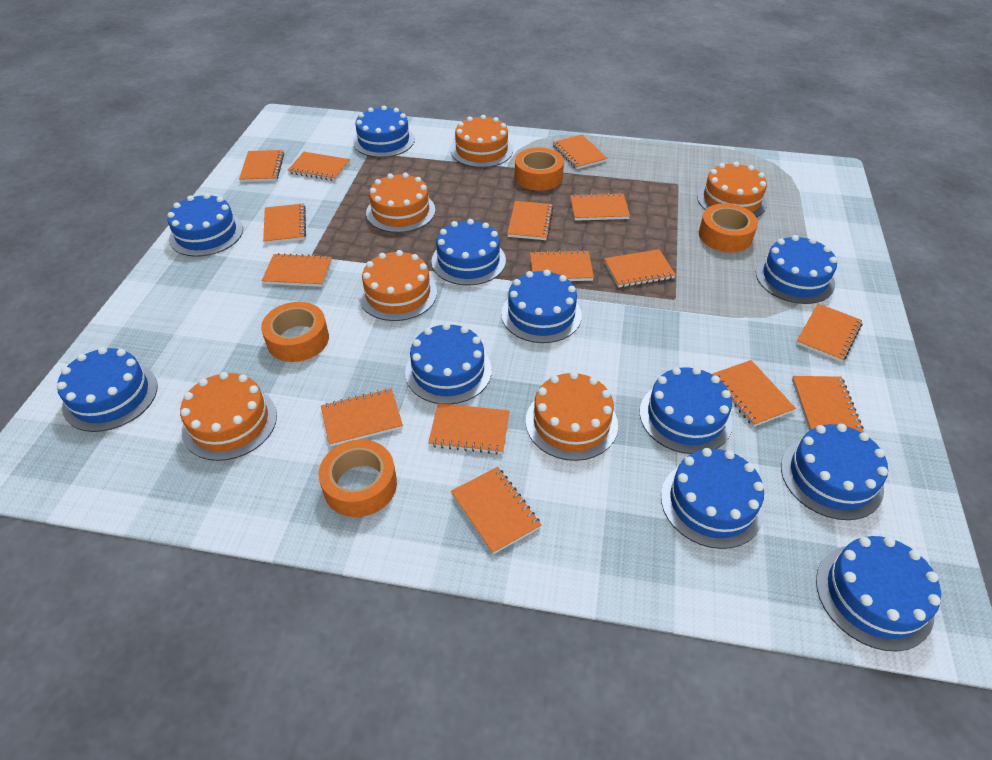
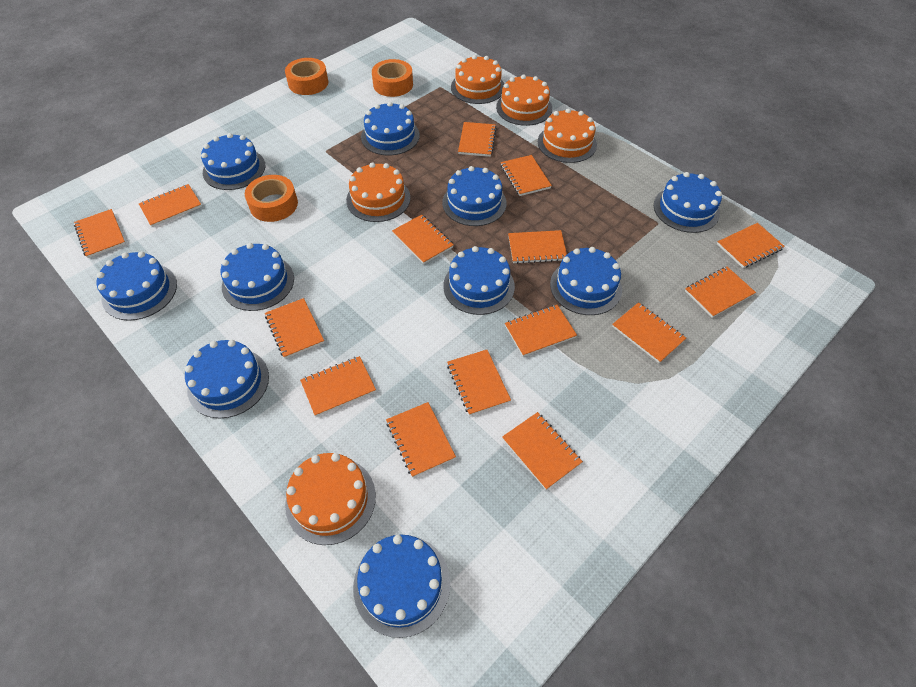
blue cake: [57,347,158,432] [167,193,243,257] [353,106,415,157] [405,323,492,404] [432,219,506,285] [501,270,582,343] [640,367,733,454] [661,448,764,549] [756,235,837,304] [781,424,888,520] [816,536,941,651] = 11 -> [96,252,177,321] [185,340,269,418] [201,133,266,190] [221,243,294,311] [353,535,450,638] [361,102,420,155] [442,166,506,226] [443,246,515,315] [550,247,622,315] [654,172,722,233] = 10
orange cake: [180,372,277,461] [359,250,437,321] [366,173,435,233] [451,115,513,168] [526,372,618,461] [697,162,767,217] = 6 -> [285,453,376,545] [346,162,411,222] [451,55,504,104] [496,74,552,126] [538,108,597,163] = 5
orange tape: [261,302,329,362] [319,439,397,517] [515,148,564,191] [699,203,758,252] = 4 -> [245,175,298,222] [285,58,328,95] [372,59,413,97] = 3

